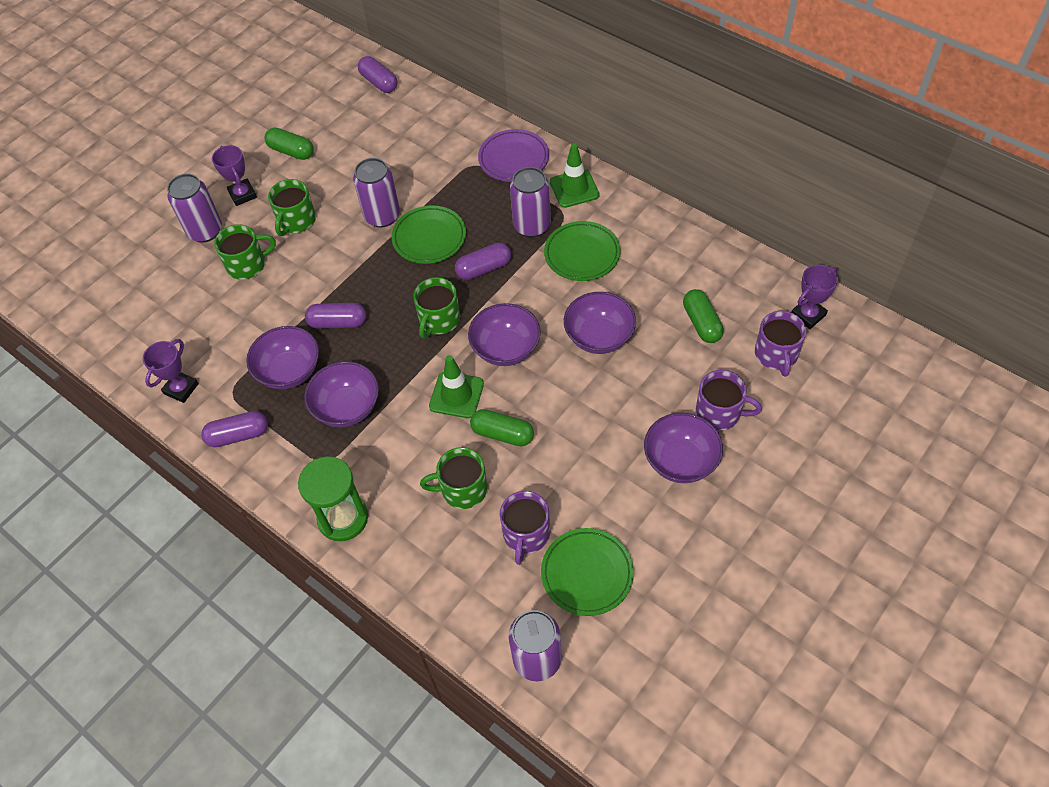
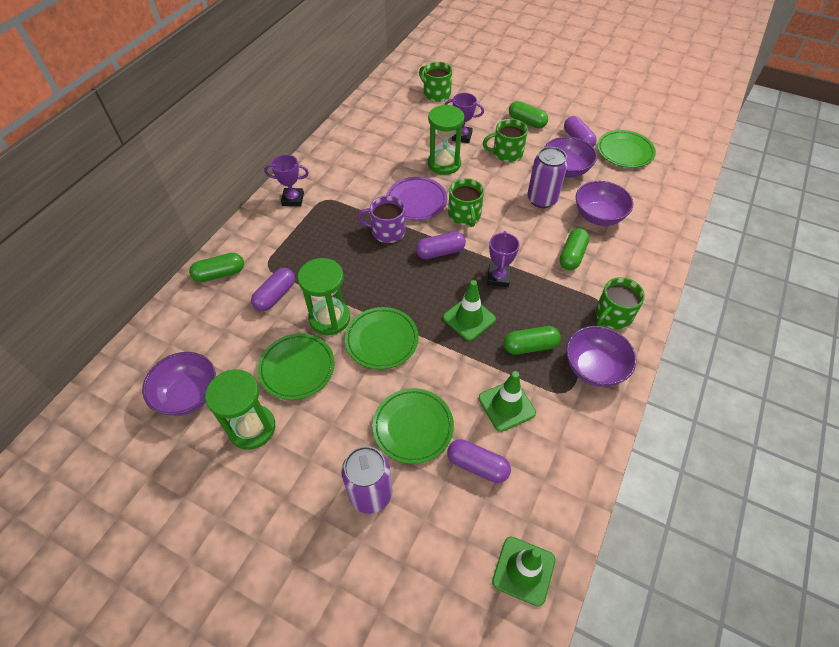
green capsule: [265,127,314,160] [470,409,534,446] [683,289,724,343] = 3 -> [189,253,244,282] [503,326,561,355] [509,101,548,129] [560,228,590,270] = 4
green hourglass: [298,456,368,541] = 1 -> [205,369,275,450] [298,258,350,335] [428,104,465,175] = 3
green plate: [391,205,466,264] [541,528,634,616] [544,221,621,281] = 3 -> [258,333,335,400] [345,307,419,369] [372,388,454,464] [597,130,656,168] = 4
green traffic cone: [429,355,484,418] [550,143,600,208] = 2 -> [443,280,496,341] [479,371,536,432] [492,537,555,607] = 3
purple bowl: [246,326,319,389] [304,361,379,427] [468,303,541,366] [564,292,636,354] [644,413,723,483] = 5 -> [142,352,216,416] [544,137,597,178] [566,326,636,387] [576,181,633,226] = 4
purple can: [167,174,222,243] [353,158,400,227] [508,610,562,681] [510,167,551,237] = 4 -> [341,446,392,514] [527,147,568,208] = 2
purple mug: [500,491,550,565] [696,370,762,430] [755,311,806,377] = 3 -> [357,196,406,243] = 1

